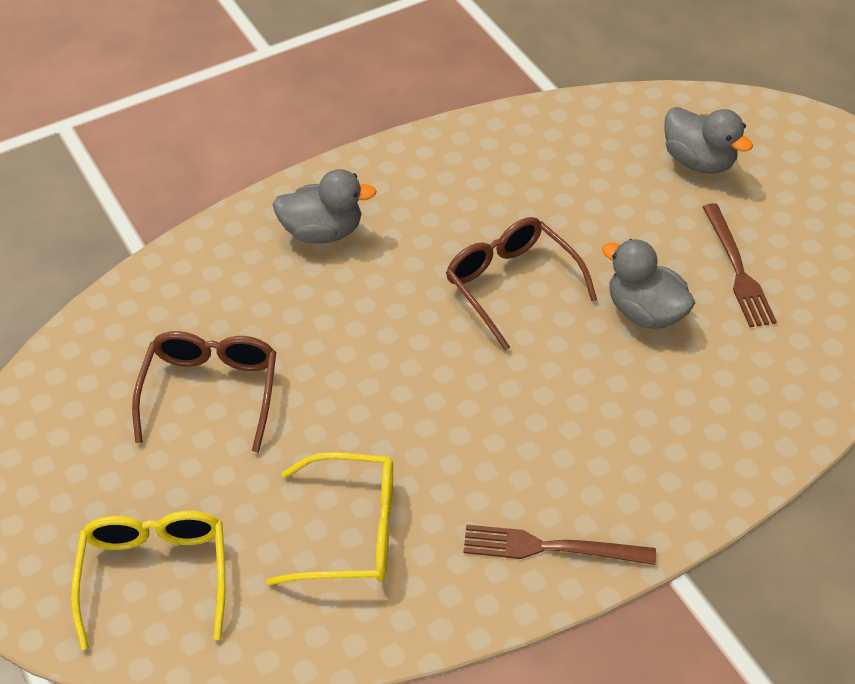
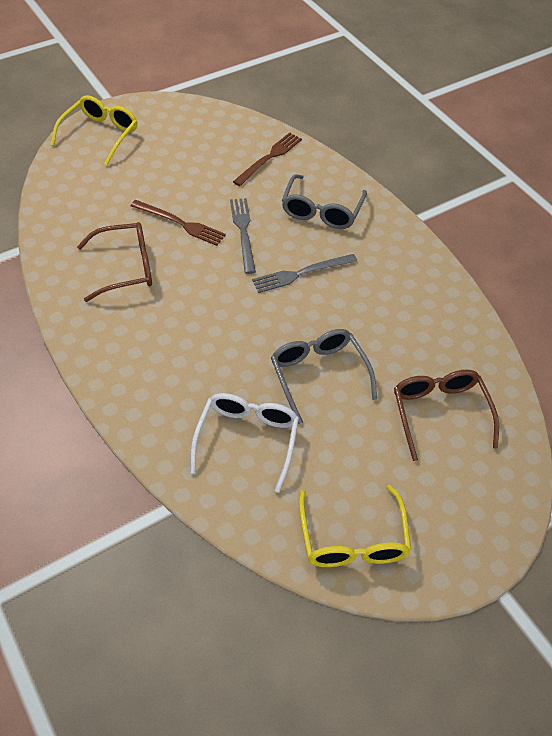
grey duck: [272,169,377,244] [602,239,695,329] [664,107,753,174] = 3 -> none = 0
grey fork: none = 0 -> [230,198,256,274] [252,254,357,293] = 2
grey glasses: none = 0 -> [271,329,377,424] [282,174,367,229] = 2
white glasses: none = 0 -> [190,393,299,493] = 1

